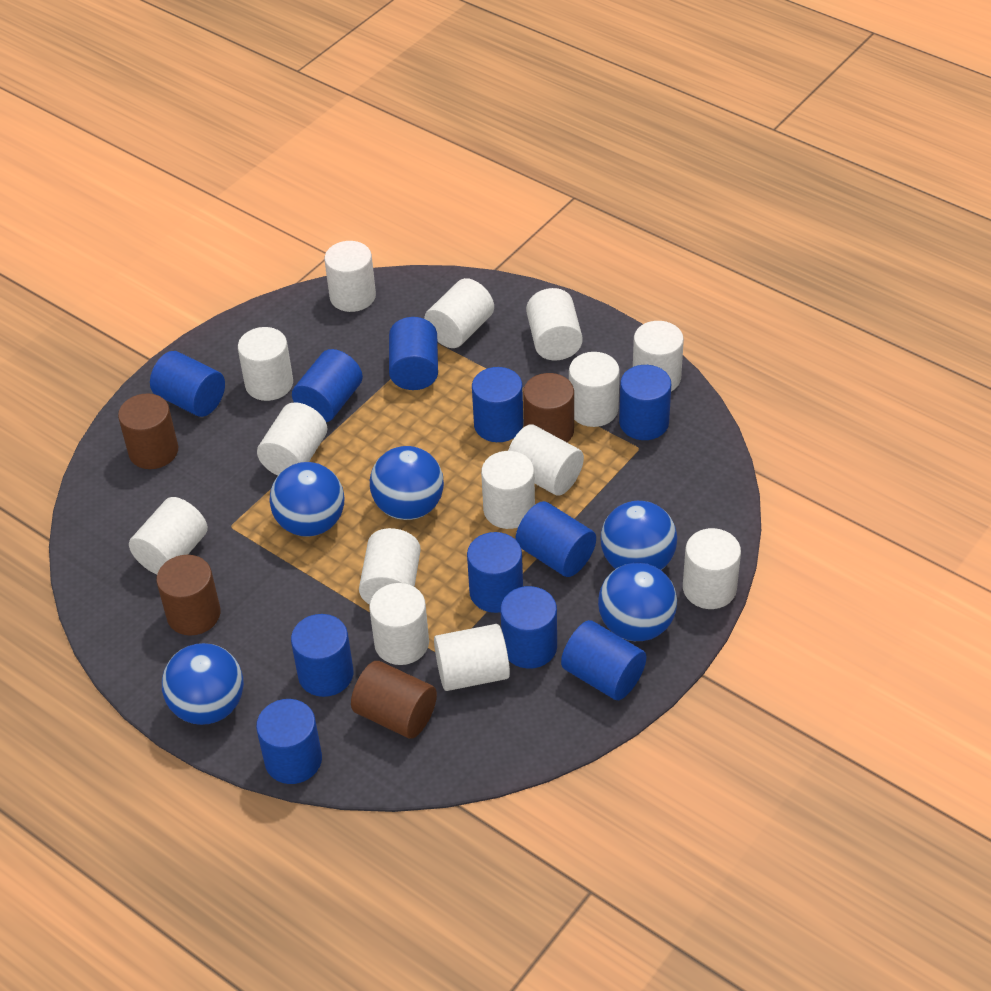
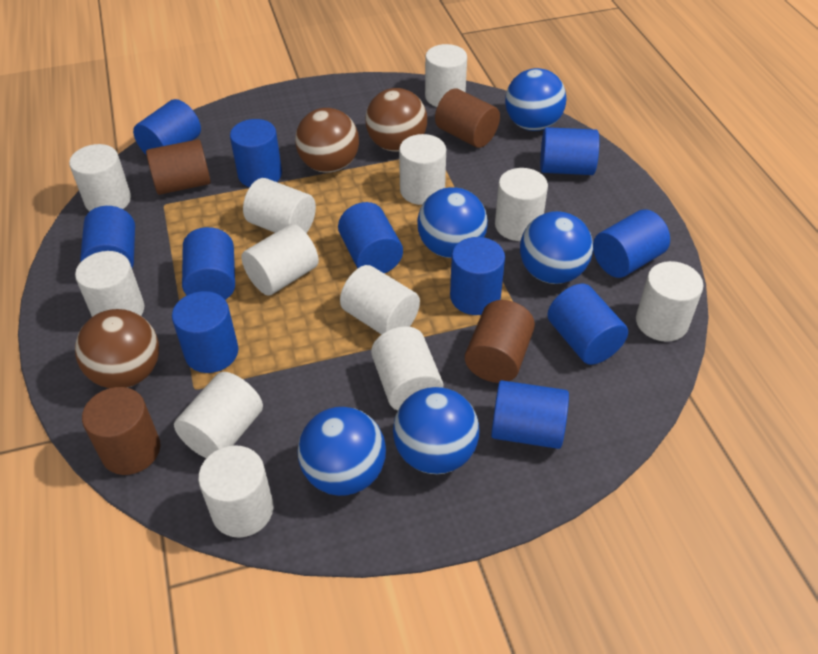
brown ball: none = 0 -> [75,309,159,388] [295,108,359,173] [365,88,427,152] = 3
white cylinder: [129,497,208,574] [238,327,293,401] [257,402,327,476] [324,241,376,312] [359,528,421,605] [369,583,429,665] [424,278,494,348] [434,624,510,691] [481,451,535,529] [508,424,584,496] [526,288,583,361] [569,352,620,427] [633,321,684,391] [683,528,741,609] = 14 -> [69,144,131,212] [75,251,144,317] [174,372,263,458] [198,445,273,538] [241,224,319,296] [243,178,316,233] [340,265,420,335] [371,326,443,411] [399,134,446,205] [425,44,467,107] [495,168,548,241] [636,261,703,342] = 12

